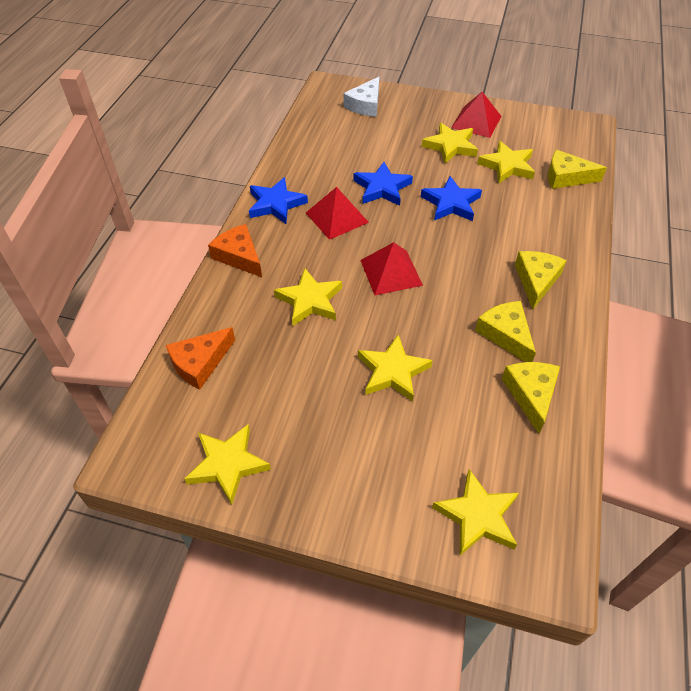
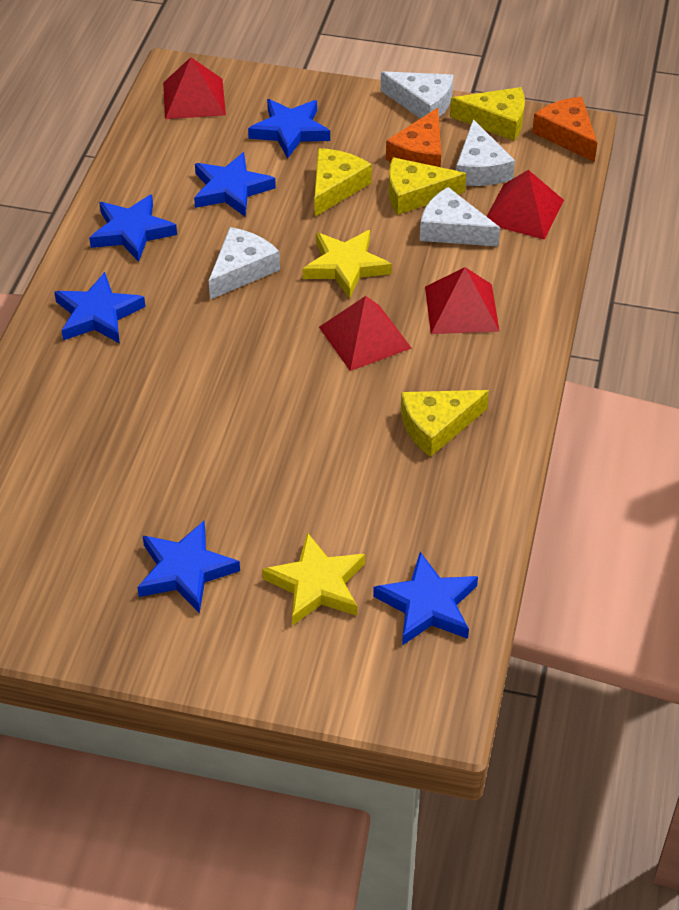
blue star: [249,177,308,224] [354,162,413,206] [421,176,482,221] = 3 -> [54,272,145,344] [89,194,177,262] [137,521,240,613] [194,152,276,216] [248,99,330,159] [373,552,478,645] = 6
red pyramid: [306,187,369,240] [360,242,423,295] [451,92,501,138] = 3 -> [163,57,226,119] [319,296,411,371] [425,267,500,334] [486,170,564,240] = 4
white cheese: [344,77,379,117] = 1 -> [209,227,280,299] [381,71,453,119] [420,187,500,247] [456,119,515,186] = 4
yellow star: [184,424,271,505] [274,268,342,326] [358,335,433,402] [422,123,478,163] [432,469,519,555] [477,141,535,183] = 6 -> [262,532,365,626] [303,230,392,299] = 2

